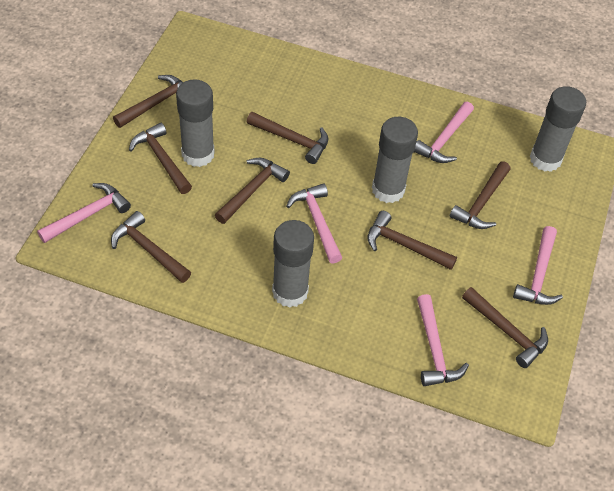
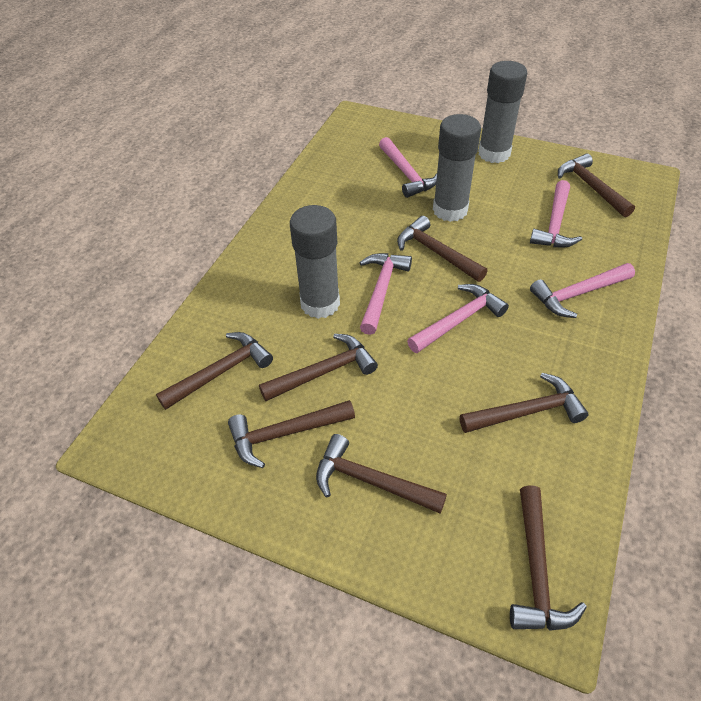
grey glue stick: [176,79,215,167] [272,220,314,308] [372,117,418,203] [530,86,586,172] = 4 -> [290,205,340,319] [433,114,481,222] [478,61,527,163] = 3

